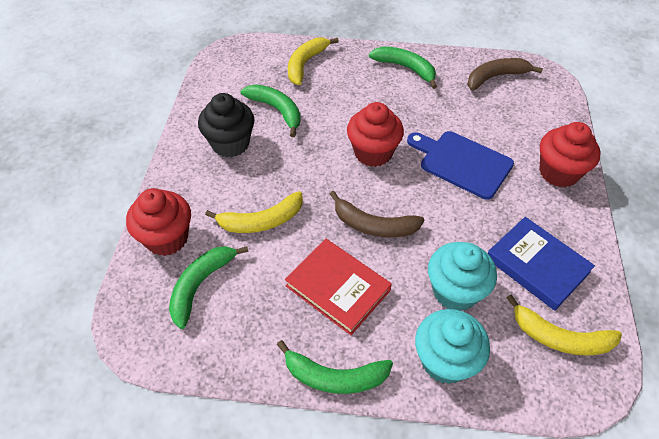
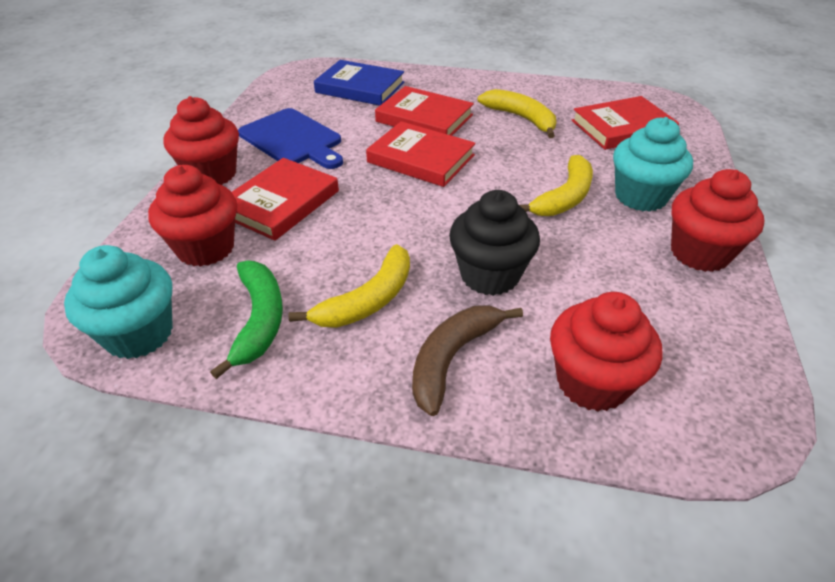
brown banana: [330,191,424,238] [467,58,543,90] = 2 -> [412,305,523,416] = 1
green banana: [169,246,249,329] [241,84,301,137] [277,340,393,394] [369,47,437,89] = 4 -> [210,260,283,379] = 1
red book: [285,239,392,335] = 1 -> [232,158,339,241] [366,121,476,187] [375,86,474,136] [571,96,679,150] = 4
red cupcake: [126,188,191,256] [347,102,404,167] [539,122,601,187] = 3 -> [148,165,237,267] [163,96,239,185] [550,292,662,411] [671,169,765,272] = 4

